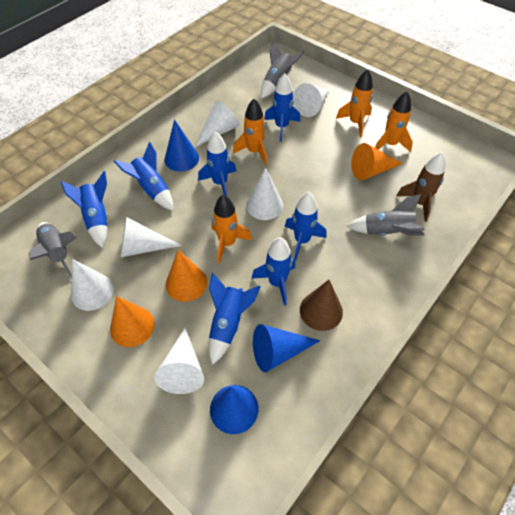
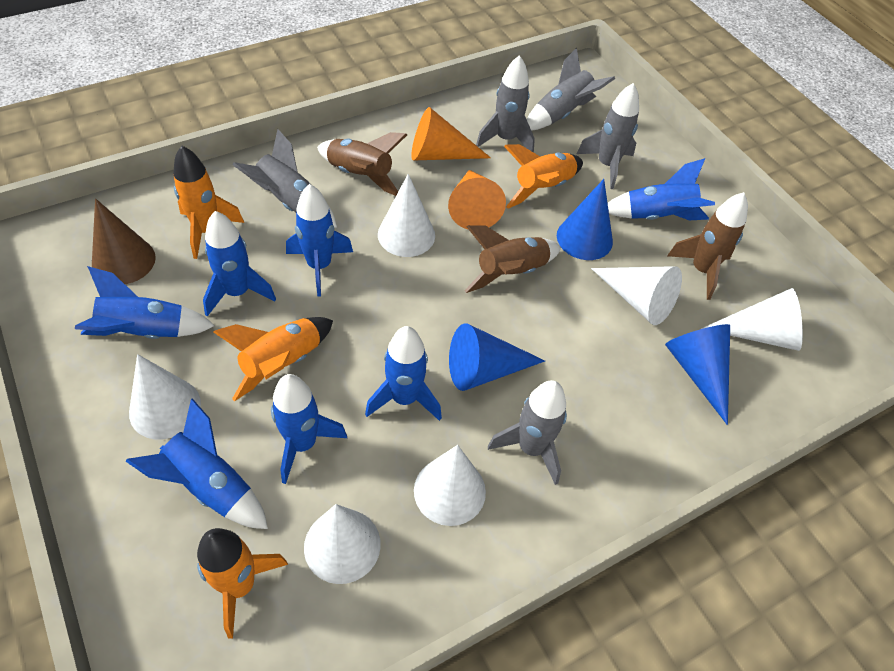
brown rocket: [396,152,445,222] = 1 -> [317,132,407,196] [464,225,561,293] [667,192,748,300] = 3
grey rocket: [29,222,77,278] [261,41,304,98] [347,194,425,236] = 3 -> [233,129,337,228] [476,55,535,152] [488,380,567,485] [527,48,615,131] [577,83,639,189] = 5
orange cone: [110,296,155,347] [166,250,207,302] [351,143,403,180] = 3 -> [411,107,491,161] [448,170,506,230] = 2

